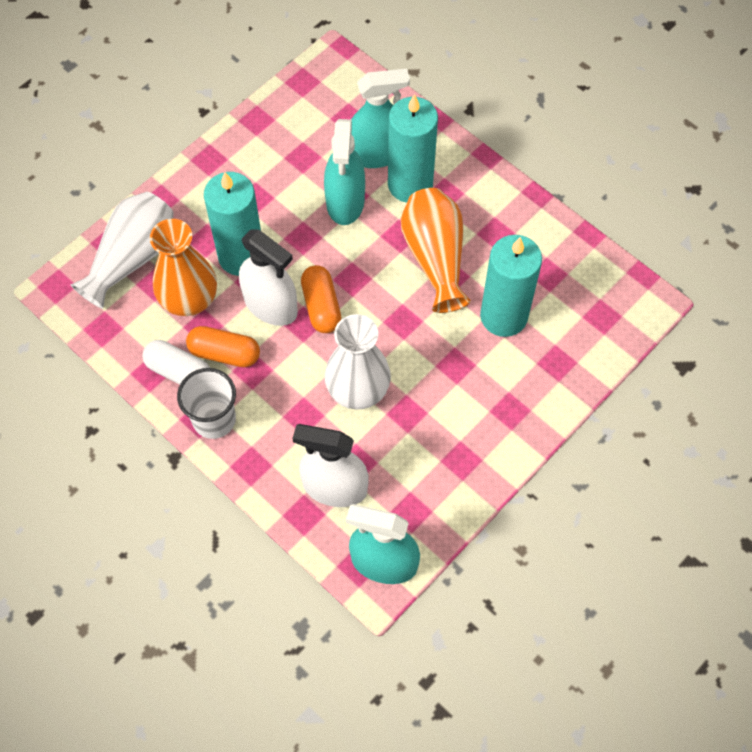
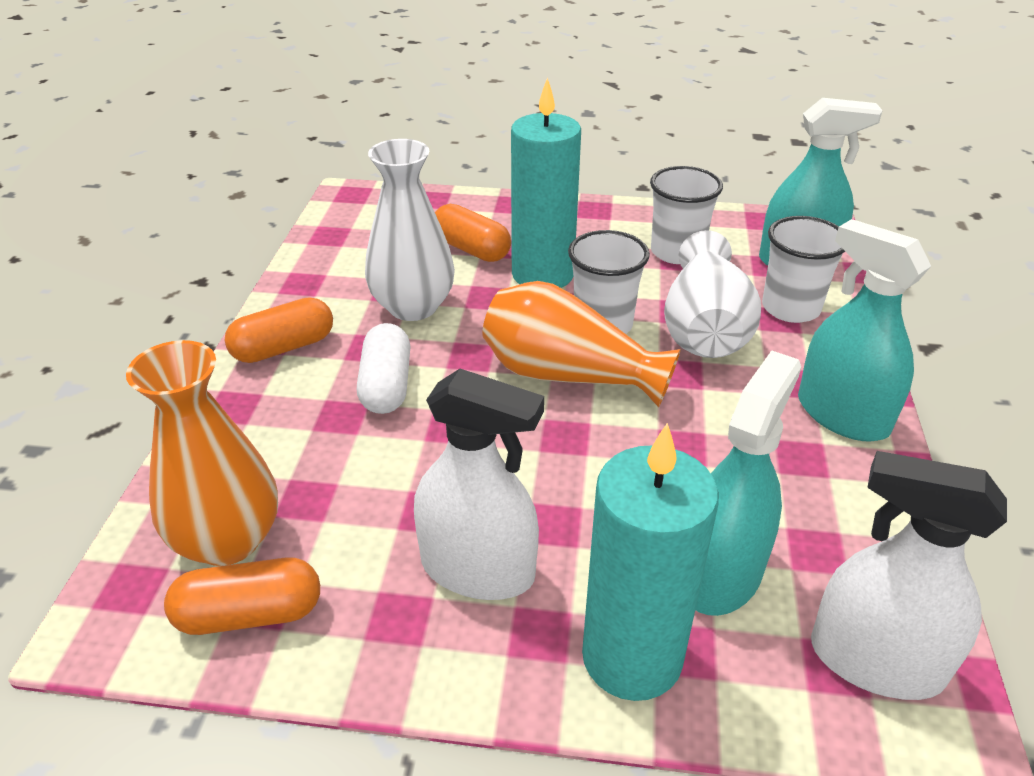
orange capsule: [186,326,260,367] [301,265,341,333] = 2 -> [164,557,320,635] [225,297,333,363] [435,204,511,262] = 3
turquoise candle: [204,172,261,276] [388,94,438,203] [480,235,542,337] = 3 -> [511,77,581,288] [582,423,719,701] = 2
white cup: [177,368,236,439] = 1 -> [568,230,650,334] [650,166,723,264] [762,216,845,323] = 3

